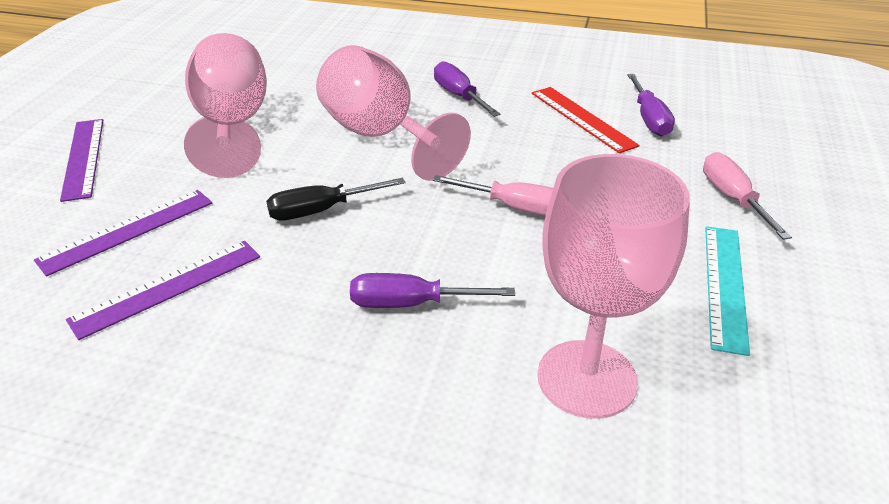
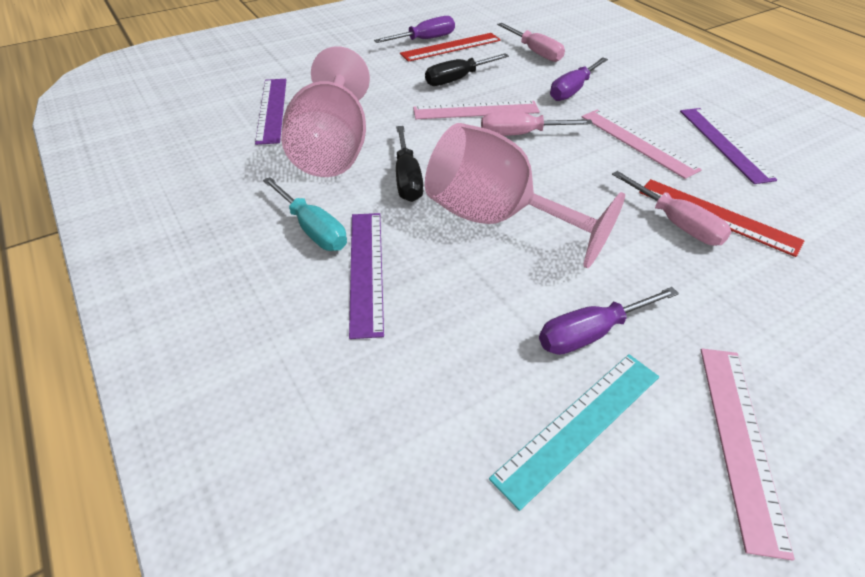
black screwdriver: [266,178,405,220] = 1 -> [396,126,423,202] [425,53,509,86] = 2
pink goblet: [184,33,267,178] [316,45,471,181] [537,154,690,419] = 3 -> [281,46,370,177] [425,123,625,268] = 2
pink ruler: none = 0 -> [413,101,540,119] [581,110,702,179] [701,348,795,561] = 3
pink screwdriver: [433,175,553,216] [703,152,792,240] = 2 -> [481,112,593,136] [497,23,565,62] [612,171,731,246] = 3
red ruler: [532,87,640,154] = 1 -> [400,33,501,62] [639,179,805,257] = 2
turquoise screwdriver: none = 0 -> [263,177,347,251] = 1

